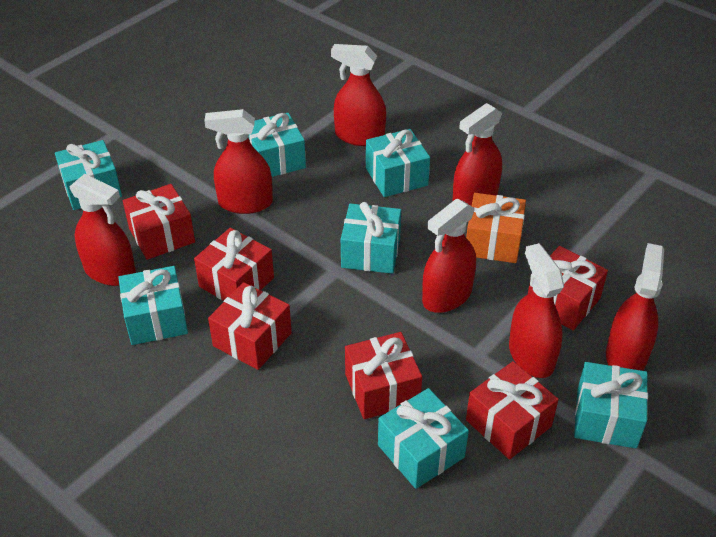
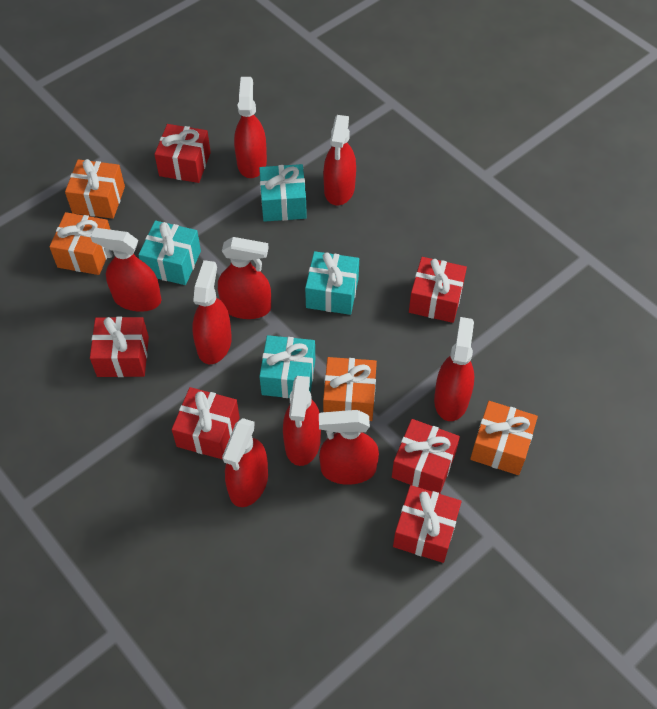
orange gift: [466,193,526,263] = 1 -> [49,212,111,275] [65,159,125,219] [323,357,377,421] [470,401,538,475] = 4
red spray bottle: [70,174,136,286] [204,109,273,214] [331,44,386,146] [422,199,476,313] [453,103,502,206] [509,243,564,378] [606,243,664,371] = 7 -> [91,228,162,312] [192,260,232,364] [218,237,271,319] [222,418,268,507] [234,77,267,178] [283,376,321,466] [319,410,379,485] [323,115,356,205] [434,317,474,421] = 9
turquoise gift: [55,140,122,210] [118,266,188,345] [249,113,306,177] [341,202,401,274] [366,129,430,197] [378,388,469,489] [574,362,648,448] = 7 -> [138,221,201,285] [259,164,307,222] [259,335,315,398] [305,251,359,315] = 4

